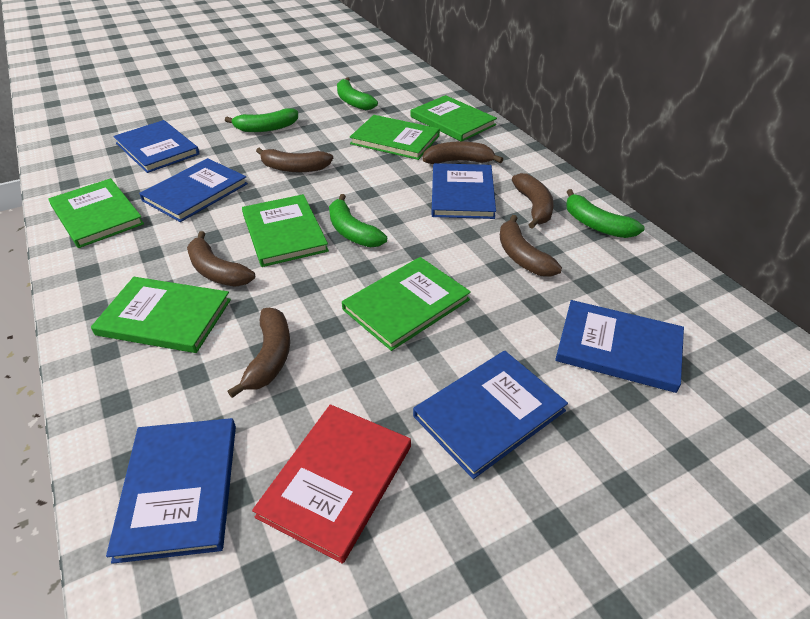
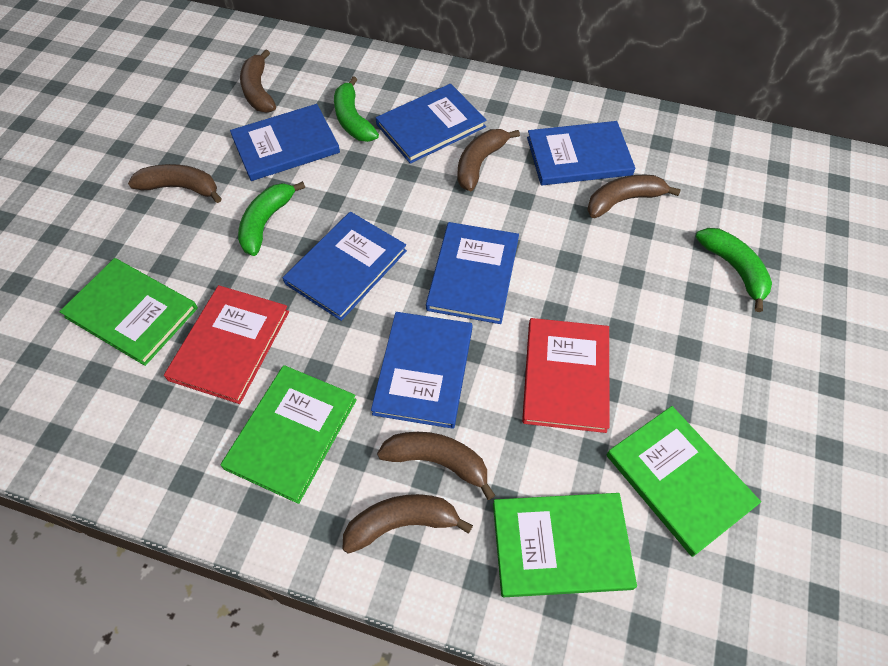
green banana: [225,108,298,132] [329,194,387,247] [337,78,378,110] [566,189,644,238] = 4 -> [238,181,305,256] [334,76,379,142] [696,228,772,312] = 3
green book: [48,178,144,248] [91,277,231,353] [242,194,329,267] [342,257,471,351] [350,115,440,160] [411,95,497,142] = 6 -> [59,258,198,366] [221,365,357,504] [493,493,637,597] [607,406,761,557] = 4
red book: [252,404,411,564] = 1 -> [164,285,289,404] [522,318,609,433] = 2

